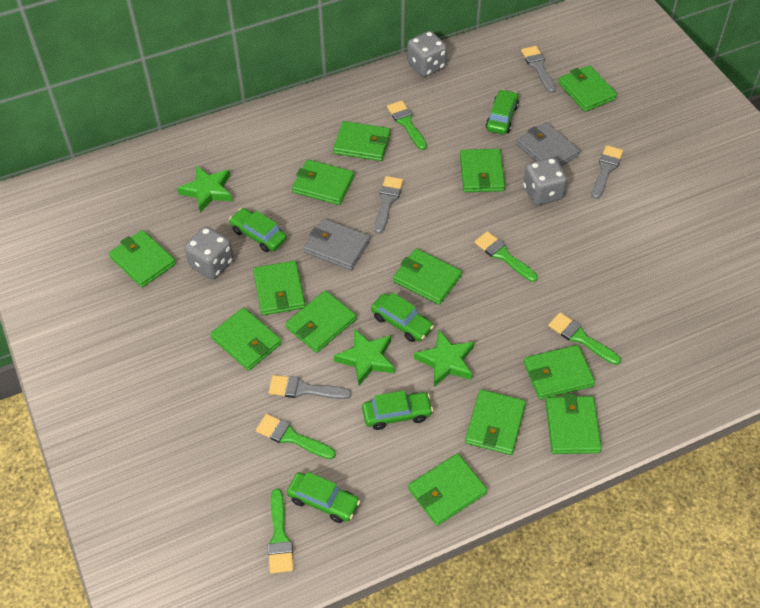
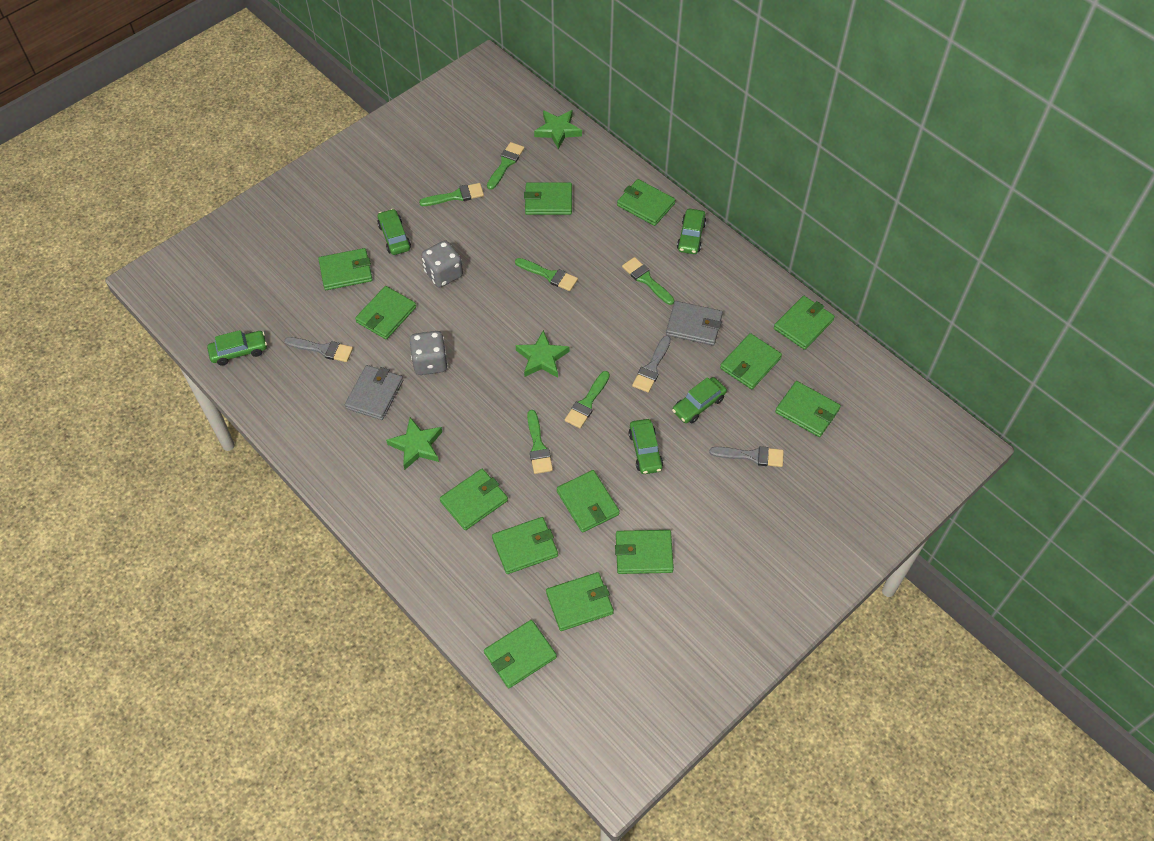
green brush: [256,414,336,459] [268,489,294,574] [387,101,427,150] [474,231,538,282] [548,312,621,365] = 5 -> [419,183,484,206] [487,142,524,190] [515,258,578,291] [527,410,553,474] [565,371,610,428] [622,257,674,305] = 6
grey brush: [269,375,352,399] [375,176,403,234] [521,46,556,93] [592,145,623,199] = 4 -> [284,337,353,362] [632,336,671,393] [709,446,784,467] = 3
grey dice: [184,226,233,279] [407,31,447,77] [523,157,567,205] = 3 -> [410,331,448,375] [421,240,463,287] = 2

